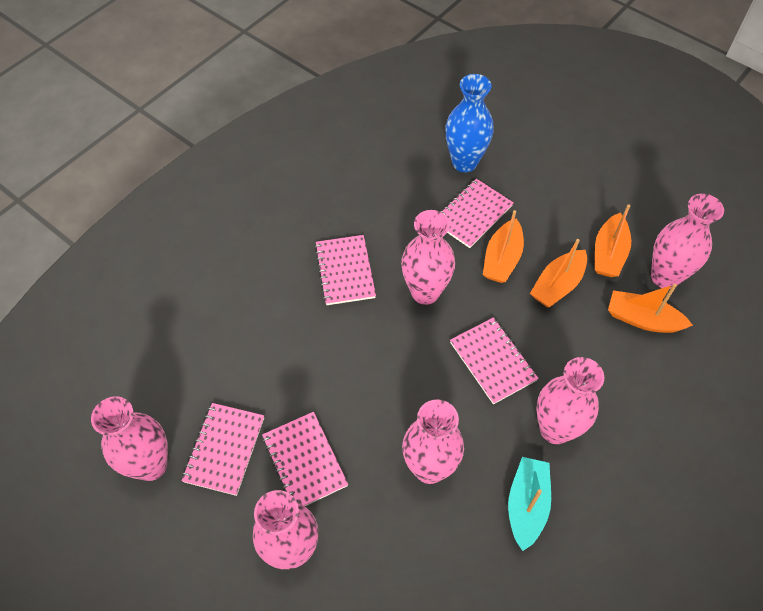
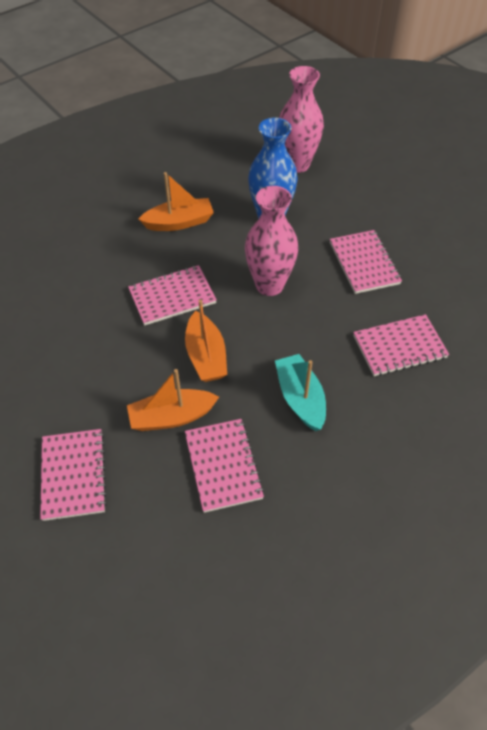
orange boat: [483,210,524,283] [530,239,587,308] [595,204,631,277] [608,284,693,333] = 4 -> [127,369,219,431] [139,172,214,231] [185,300,227,382] = 3
pink vase: [91,396,168,481] [253,490,318,569] [401,210,455,305] [402,400,464,484] [536,357,604,444] [651,194,724,289] = 6 -> [245,186,298,296] [279,66,324,173] = 2

